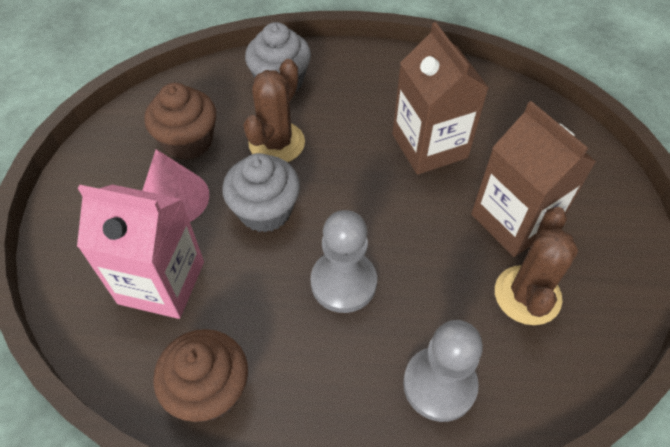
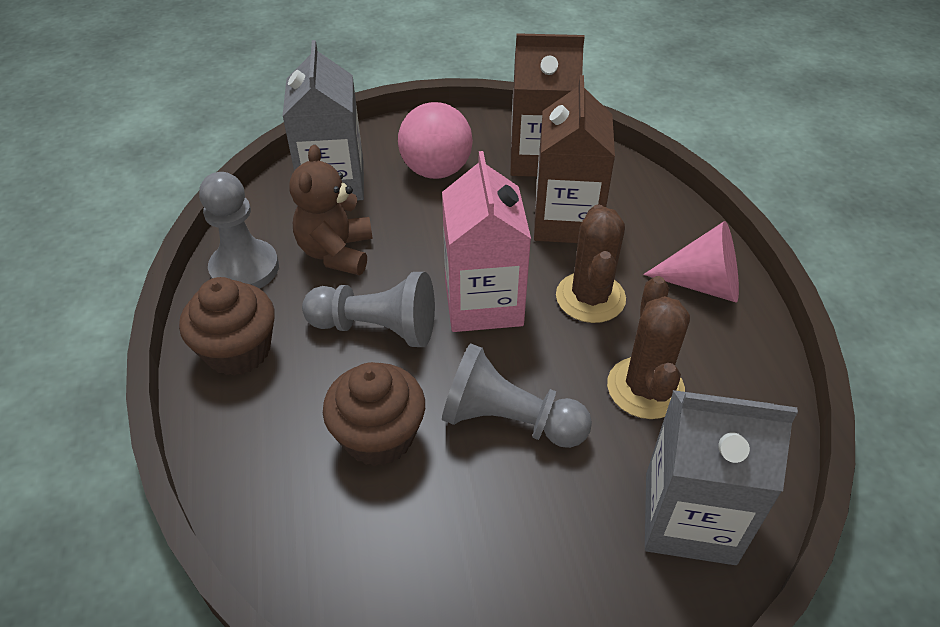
brown teddy bear: none = 0 -> [289,145,373,275] = 1
grey carton: none = 0 -> [282,40,364,201] [645,390,798,565] = 2
grey cupcake: [222,153,300,233] [245,22,311,91] = 2 -> none = 0
grey pawn: [311,210,377,313] [403,320,483,422] = 2 -> [199,172,279,289] [302,272,435,347] [442,343,592,448] = 3
pink ball: none = 0 -> [398,102,473,179] = 1

